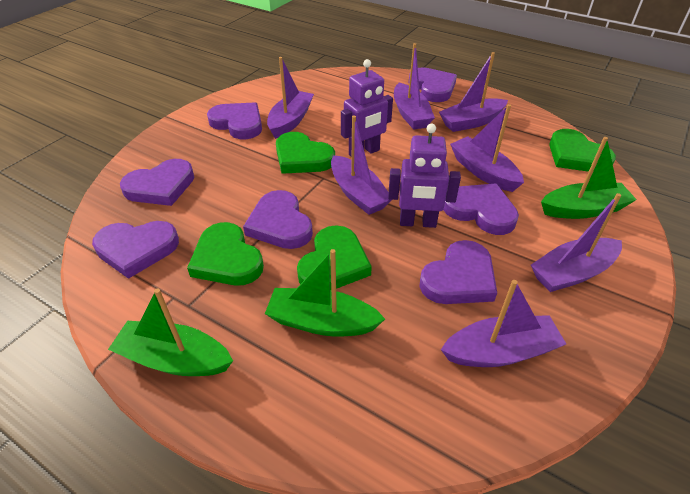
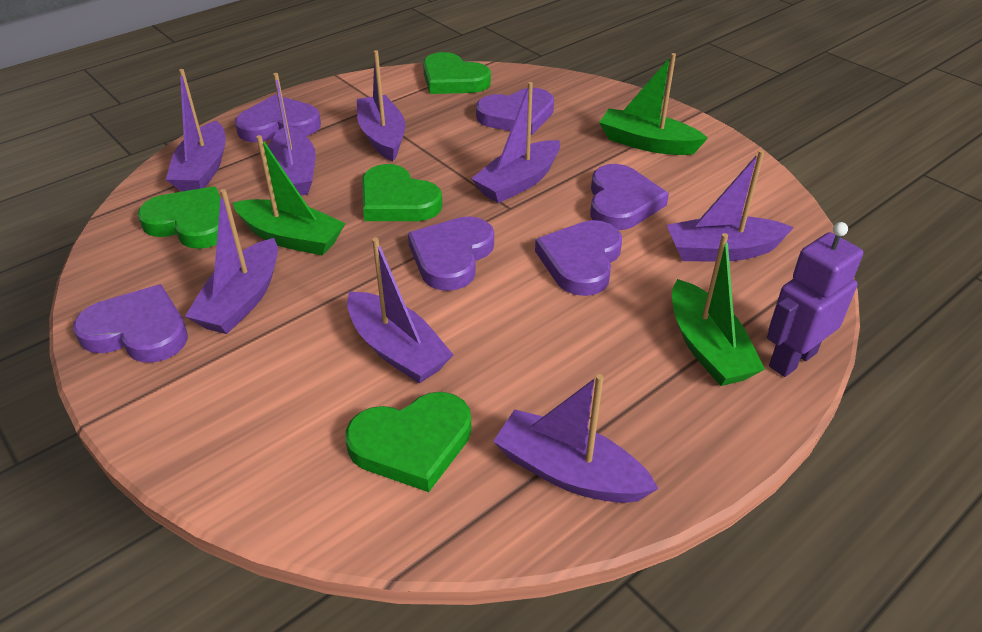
purple boat: [267,57,314,139] [331,116,392,215] [394,43,435,130] [439,52,508,132] [441,280,566,367] [450,104,524,192] [531,193,622,292] = 7 -> [166,69,226,192] [185,189,278,334] [268,73,316,196] [347,238,454,383] [357,50,405,161] [471,82,560,203] [493,374,659,503] [667,150,794,262] = 8
purple heart: [92,221,179,279] [120,159,194,206] [207,102,262,139] [243,190,313,249] [409,67,457,102] [419,240,497,304] [443,183,519,235] = 7 -> [73,284,188,363] [235,95,321,142] [408,216,494,291] [476,88,554,135] [535,220,622,296] [590,164,669,230] = 6
purple robot: [341,59,393,157] [388,124,461,228] = 2 -> [767,222,863,377] = 1

